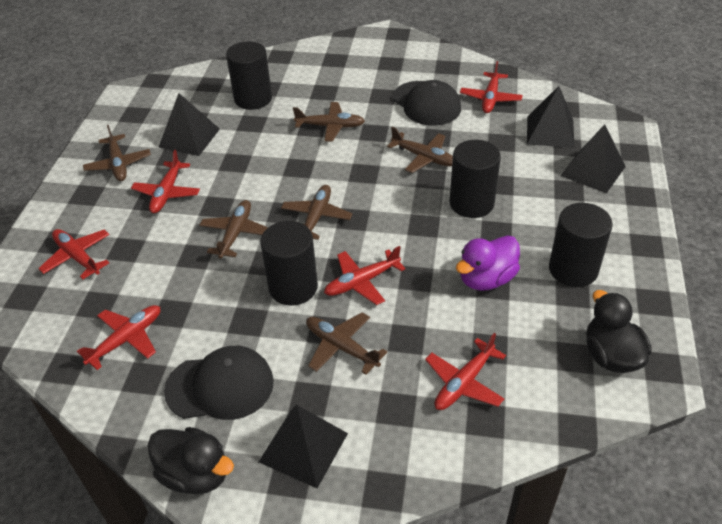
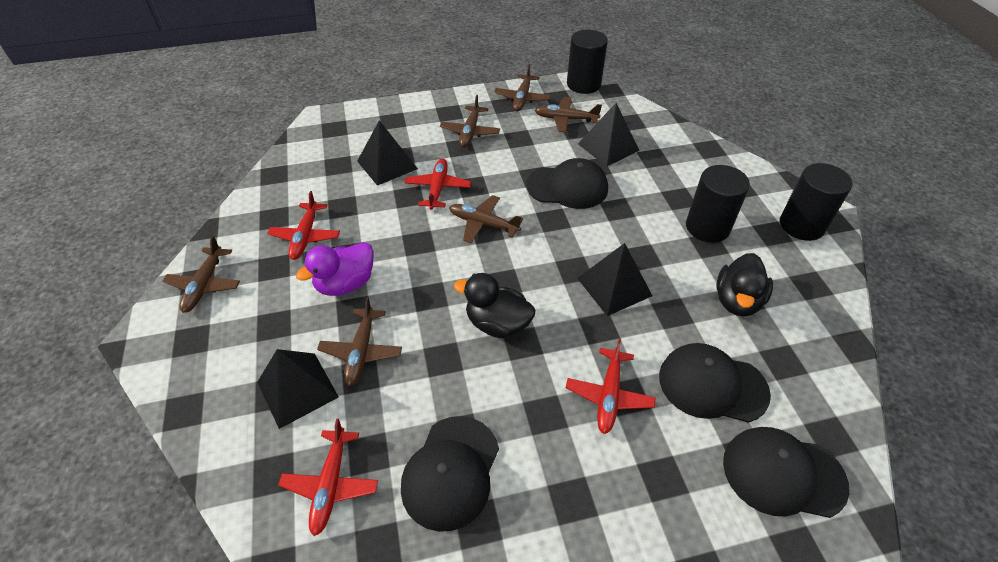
black cap: [164,346,274,420] [393,80,461,126] = 2 -> [401,416,499,532] [526,158,608,209] [659,343,771,423] [723,427,849,518] = 4
black cylinder: [226,41,272,110] [260,221,318,306] [450,140,501,218] [549,203,613,287] = 4 -> [567,30,608,94] [686,165,750,243] [780,163,852,241] = 3
red plane: [38,229,110,279] [77,305,160,370] [131,150,200,213] [324,246,406,305] [425,333,506,410] [460,61,523,113] = 6 -> [267,191,340,260] [278,419,378,536] [405,158,471,210] [566,338,656,434] = 4

